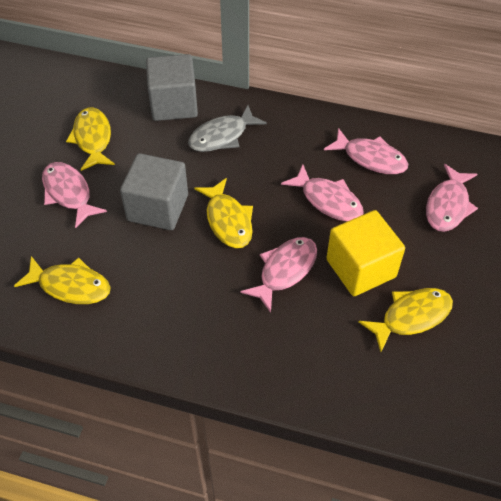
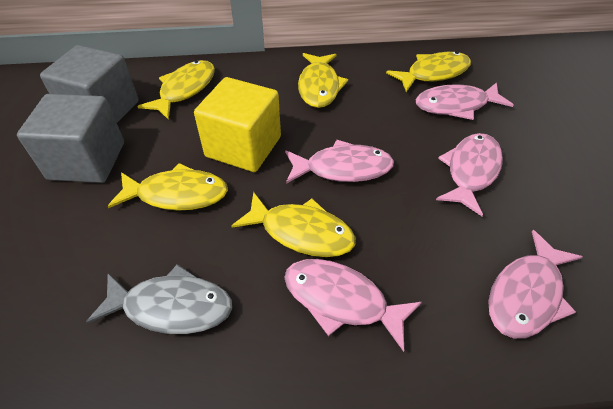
yellow fish: [14,256,111,304] [66,107,115,171] [194,178,253,248] [358,288,453,352] = 4 -> [107,163,228,211] [137,60,215,120] [232,192,356,257] [298,53,348,108] [386,52,471,92] = 5

